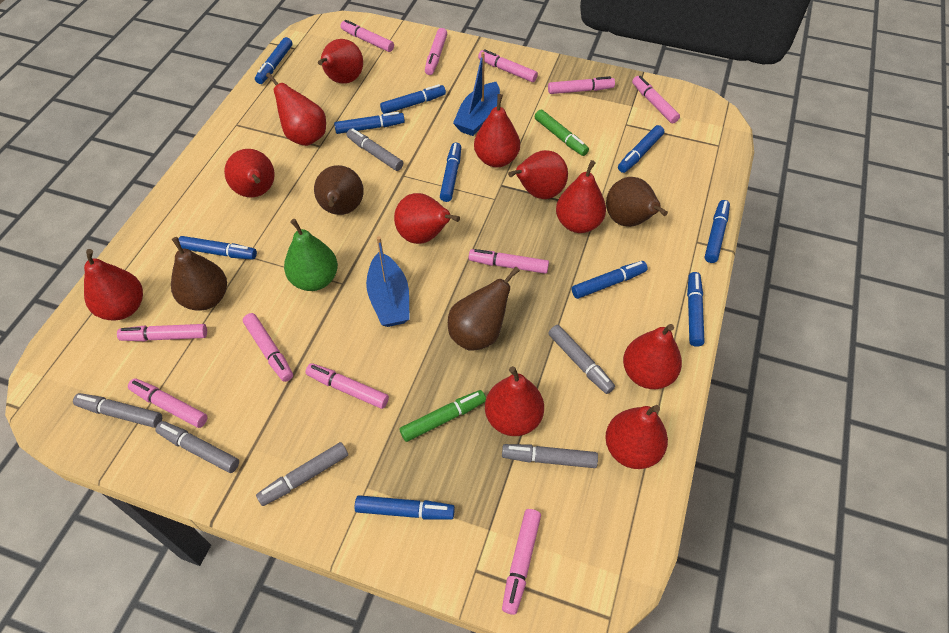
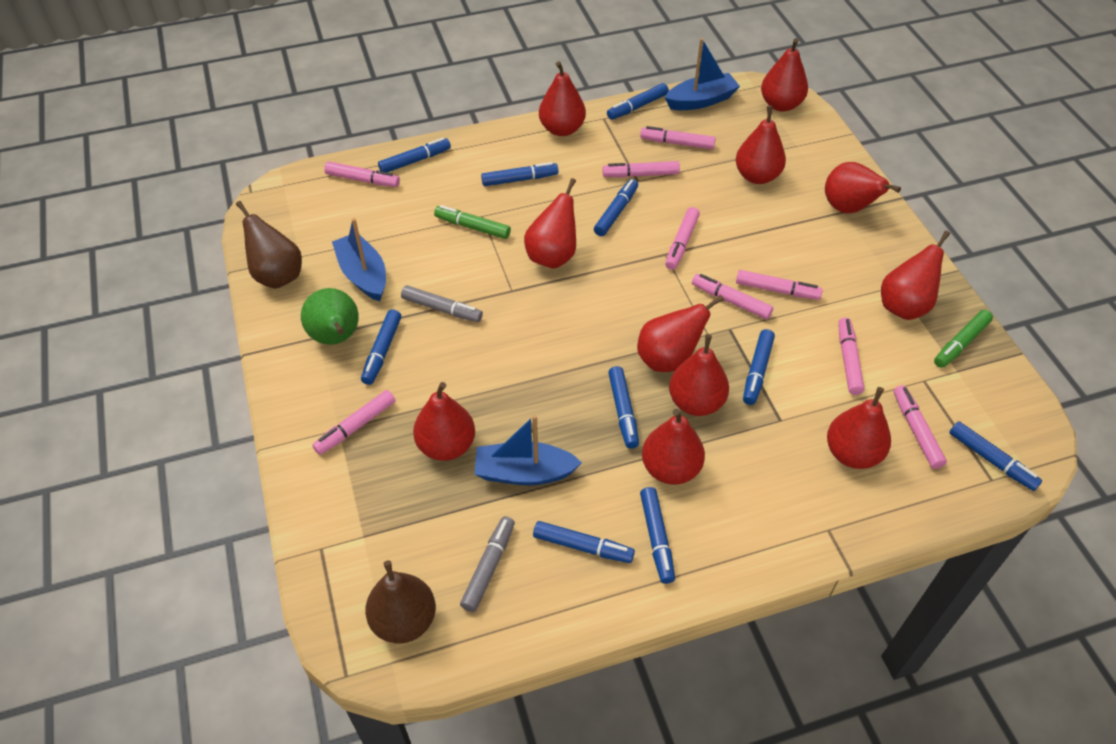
blue boat: [366,236,410,327] [453,52,500,136] = 2 -> [332,218,386,301] [474,415,582,485] [665,38,740,110] = 3
brown pear: [171,237,227,311] [314,165,364,215] [448,267,520,351] [606,177,668,227] = 4 -> [236,201,302,289] [365,560,436,643] = 2
grey marker: [73,393,162,428] [155,421,239,473] [256,442,348,506] [347,128,403,171] [502,444,598,468] [548,325,615,394] = 6 -> [401,285,483,322] [460,516,515,612] = 2
pink marker: [117,324,207,341] [128,379,208,428] [243,313,293,382] [305,363,389,409] [340,20,394,52] [425,28,447,75] [469,249,549,274] [478,49,538,82] [502,509,541,615] [548,76,615,94] [632,76,680,124] = 11 -> [312,390,395,455] [324,162,400,187] [603,161,680,178] [640,126,716,149] [665,207,700,270] [692,274,773,319] [736,270,823,300] [838,318,865,395] [894,385,947,469] = 9

